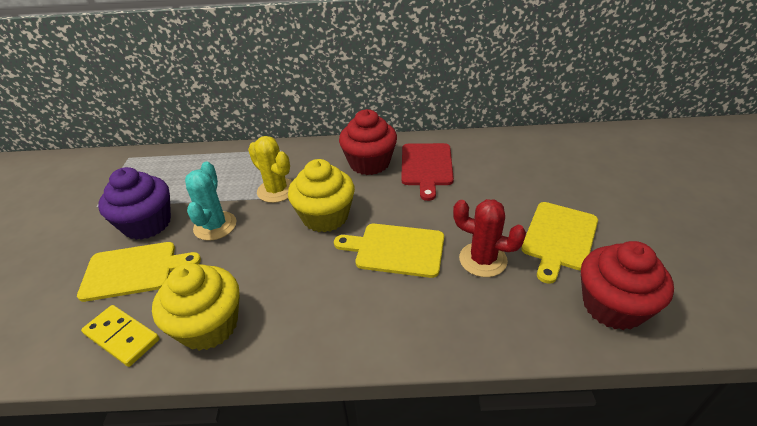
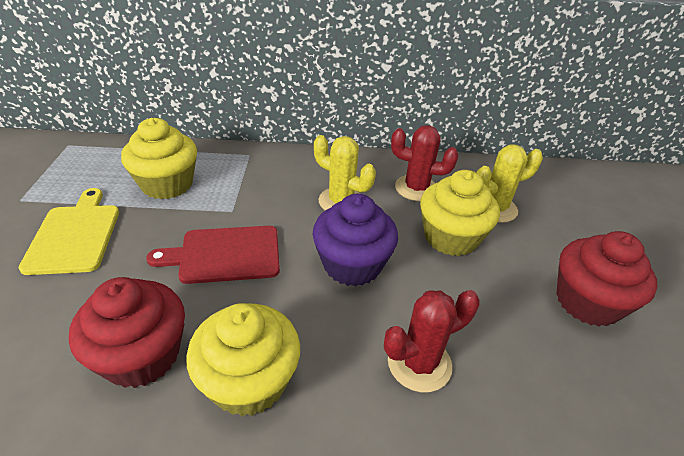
red cactus: [453,199,526,277] = 1 -> [384,290,480,392] [391,125,458,201] = 2
turquoise cactus: [185,162,236,241] = 1 -> none = 0
yellow cactus: [248,136,292,203] = 1 -> [314,135,376,211] [477,144,543,223] = 2
yellow cupcake: [152,263,240,351] [288,159,355,233] = 2 -> [121,118,197,199] [186,303,300,417] [420,170,500,256] = 3
yellow cutting board: [77,242,201,302] [334,224,444,278] [521,202,598,284] = 3 -> [19,188,119,275] = 1
yellow domino: [81,305,160,367] = 1 -> none = 0

